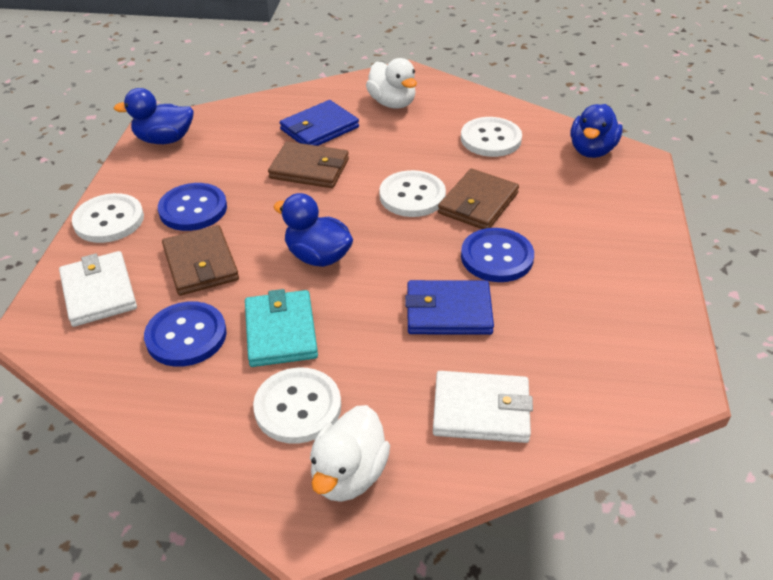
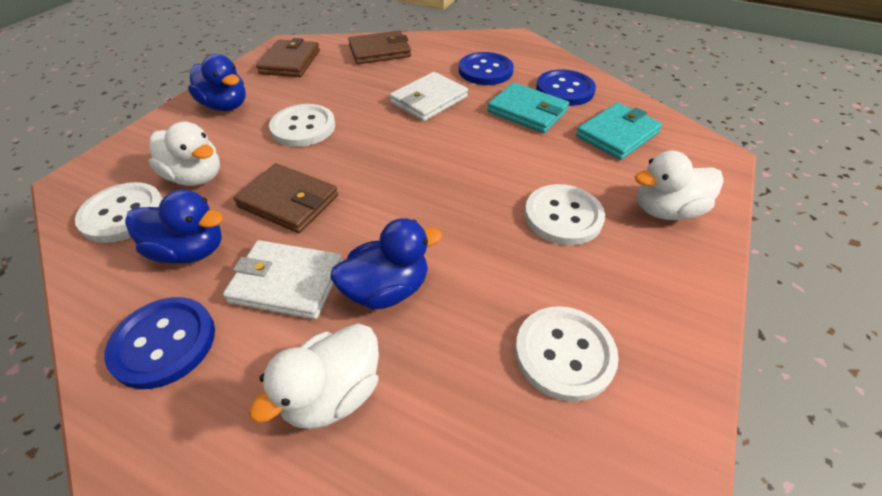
blue wallet: [280,100,359,146] [405,280,494,335] = 2 -> none = 0
turquoise wallet: [245,289,318,367] = 1 -> [487,83,569,133] [576,103,662,160] = 2
white duck: [310,405,390,502] [366,58,417,108] = 2 -> [149,121,220,186] [249,324,379,429] [635,150,723,220] = 3

